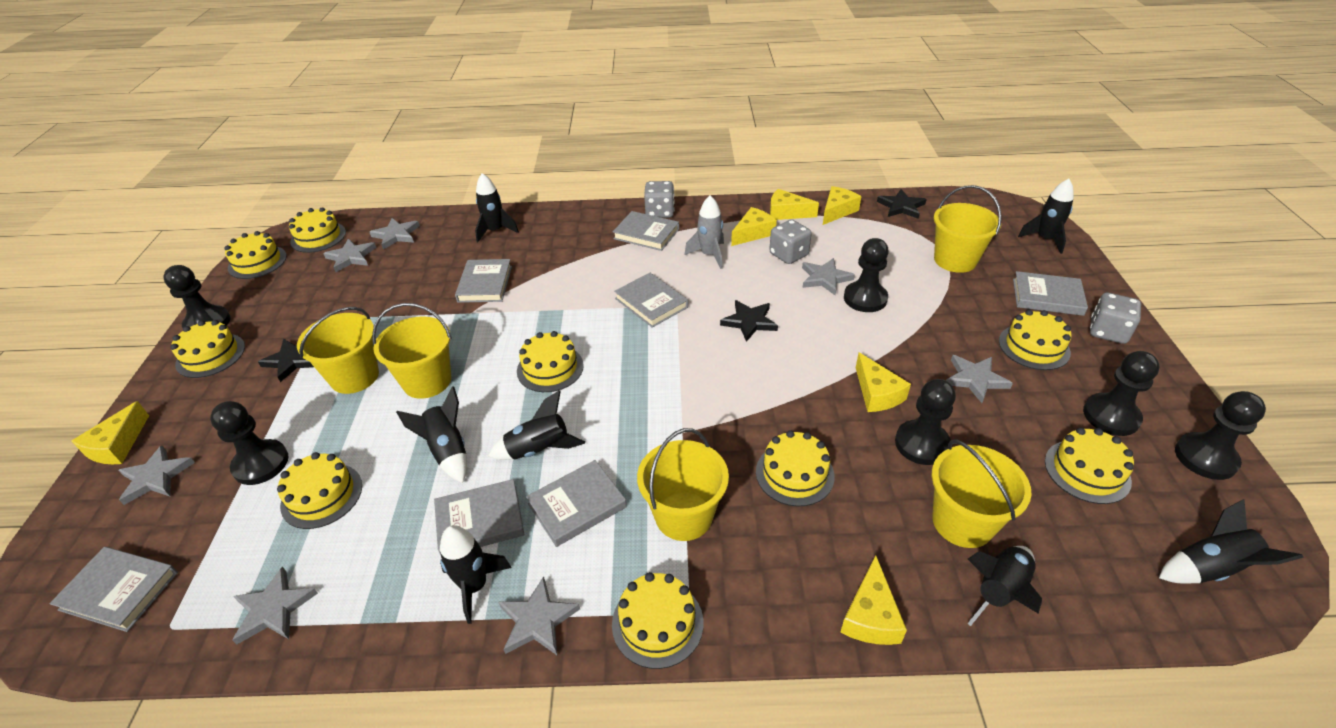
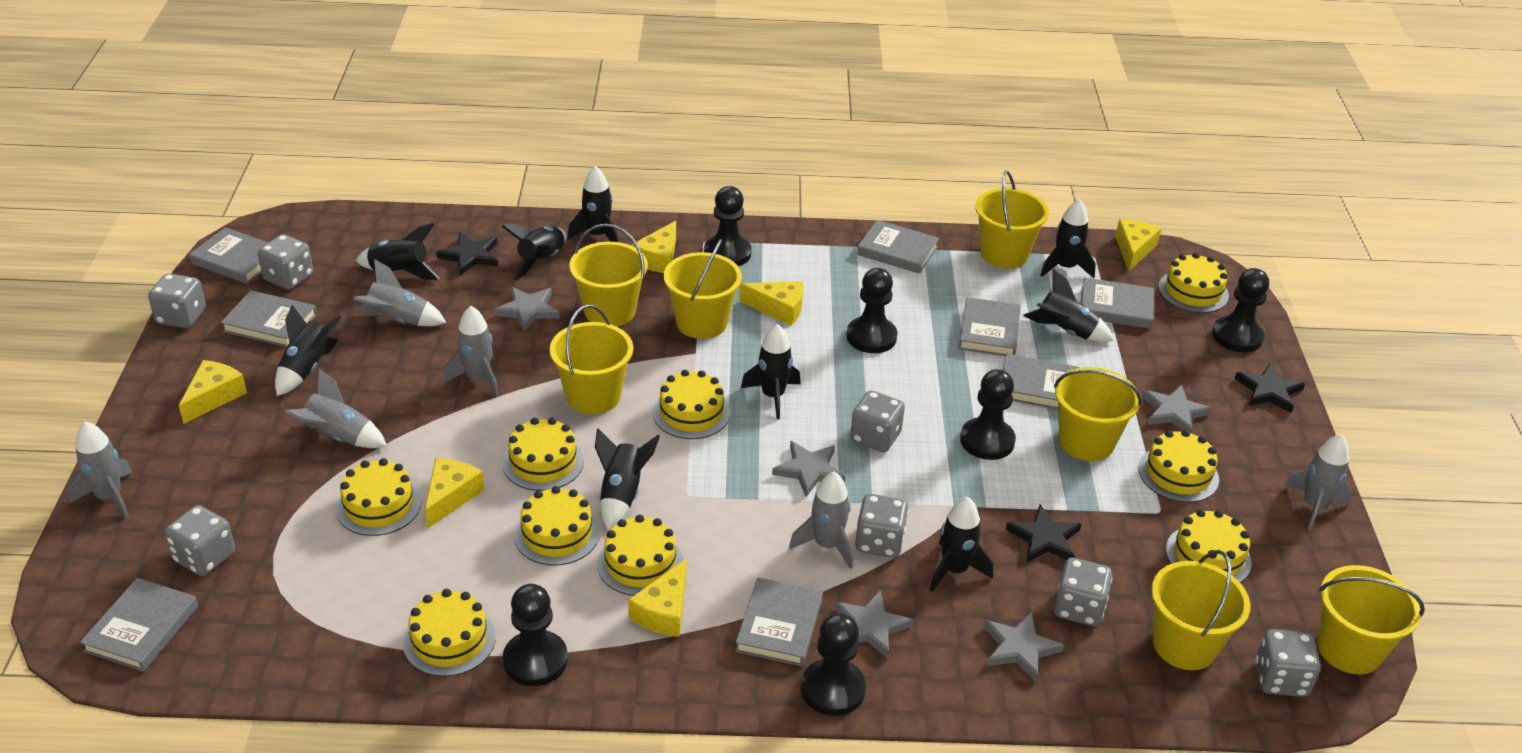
black rocket: [396,386,467,483] [440,525,512,624] [475,173,519,242] [488,390,585,460] [967,546,1042,626] [1018,179,1074,254] [1159,499,1304,583] = 7 -> [275,305,341,396] [356,223,439,279] [502,224,566,280] [567,166,618,242] [595,429,660,530] [741,324,800,419] [930,497,993,592] [1023,269,1114,342] [1040,199,1096,278] = 9
grey book: [50,547,178,632] [434,479,524,555] [455,259,512,303] [526,460,627,547] [613,211,679,251] [614,273,688,328] [1013,271,1088,316] = 7 -> [80,578,198,672] [189,227,268,284] [221,290,317,347] [735,577,823,667] [857,220,939,274] [959,297,1021,356] [1003,354,1080,410] [1081,277,1154,329] = 8
grey dice: [644,181,675,218] [769,219,812,264] [1090,293,1141,344] = 3 -> [148,274,206,328] [165,505,235,576] [258,234,313,290] [850,390,905,452] [855,494,909,558] [1054,558,1112,626] [1256,629,1321,697] = 7
grey rocket: [684,195,724,269] = 1 -> [67,421,133,518] [284,368,387,448] [354,259,446,326] [443,306,499,397] [789,472,853,569] [1284,434,1352,531] = 6
grey star: [119,445,195,505] [232,566,318,644] [323,239,377,272] [370,218,420,250] [498,576,580,655] [802,258,855,295] [946,355,1013,403] = 7 -> [494,287,560,332] [772,441,846,497] [834,591,914,658] [984,612,1064,681] [1142,384,1212,433] = 5
yellow bucket: [297,307,379,394] [372,303,452,399] [637,428,729,541] [932,439,1032,548] [934,185,1002,273] = 5 -> [550,304,633,414] [569,224,648,327] [664,239,742,339] [976,170,1049,268] [1054,367,1142,461] [1151,550,1250,670] [1317,565,1425,674] = 7

